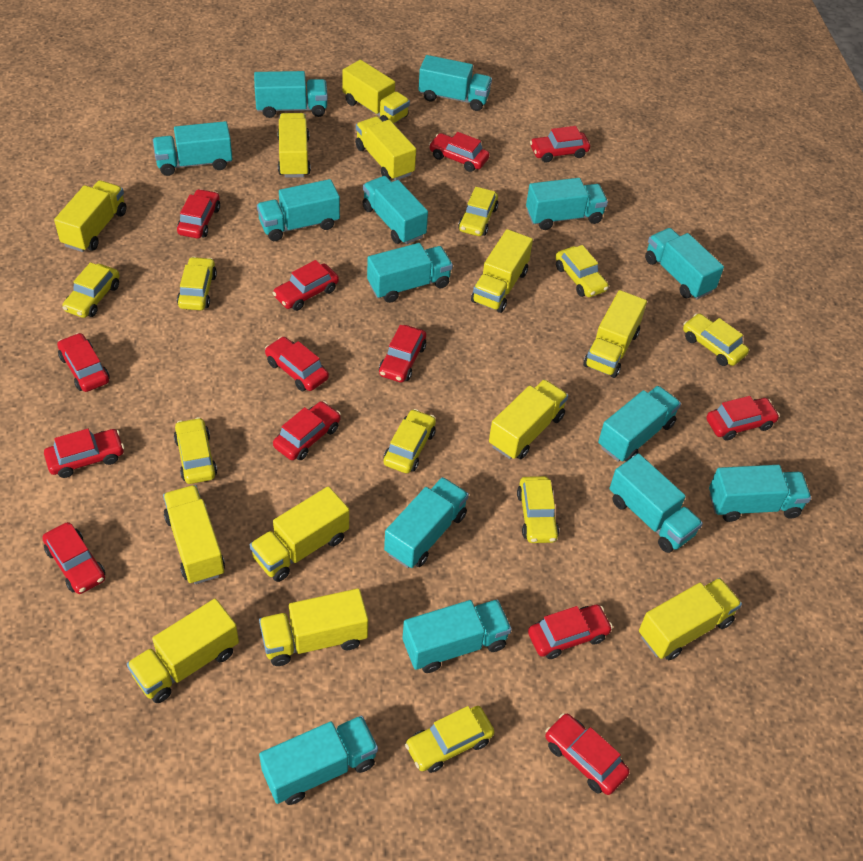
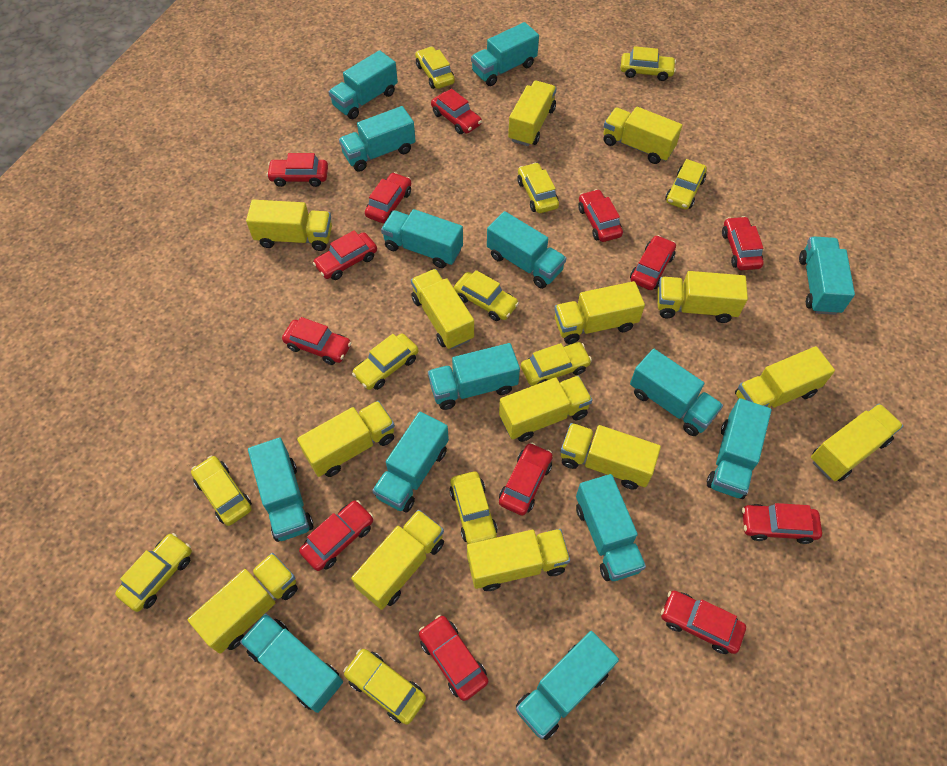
yellow car: [62,262,120,318] [174,417,217,484] [177,257,217,310] [384,409,436,473] [405,706,494,773] [458,187,498,236] [517,476,559,543] [555,245,609,297] [683,313,749,366] = 9 -> [115,533,192,612] [191,456,252,526] [343,649,426,725] [352,334,418,390] [415,46,455,89] [449,471,498,544] [454,270,519,321] [517,162,559,213] [521,342,592,386] [621,46,676,81] [665,159,707,210] = 11
yellow truck: [54,180,127,252] [127,599,239,703] [163,485,225,584] [250,486,349,582] [259,588,368,666] [277,113,311,178] [342,60,410,124] [355,116,416,181] [471,229,533,313] [489,379,568,459] [583,290,647,378] [639,578,742,660] = 12 -> [188,553,298,654] [246,200,332,251] [297,401,395,477] [351,510,444,610] [411,269,474,349] [467,529,570,591] [499,376,592,442] [508,81,557,146] [554,281,645,344] [561,423,661,490] [604,107,682,164] [657,271,748,323] [735,346,835,408] [811,404,903,481] = 14

